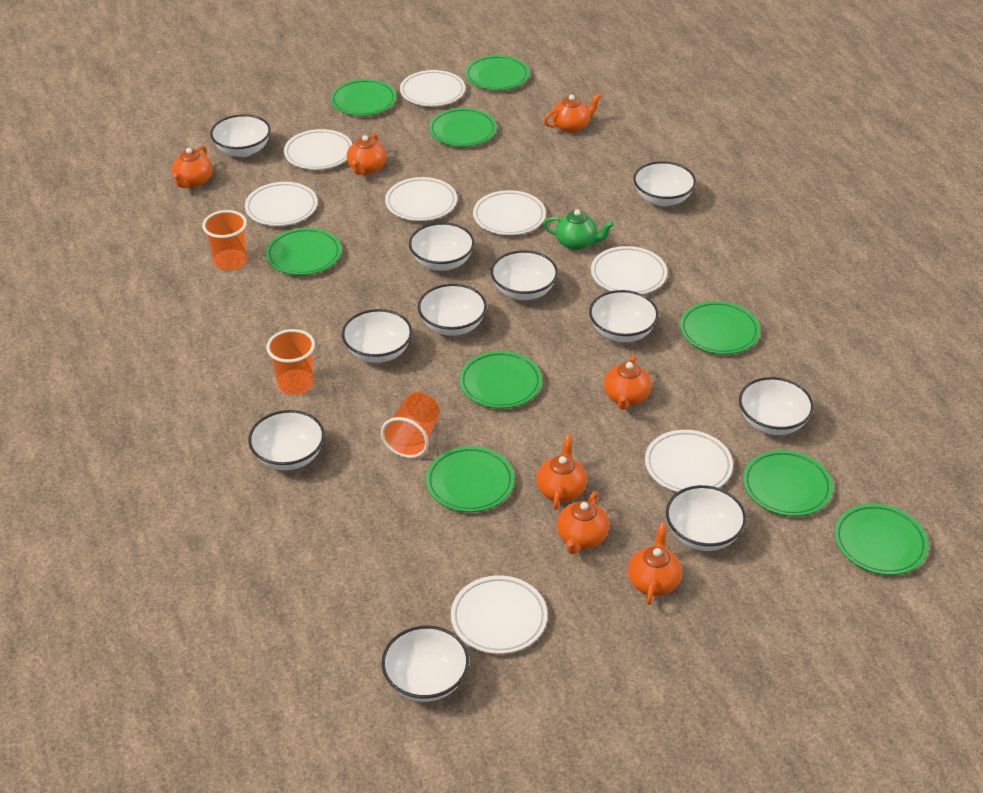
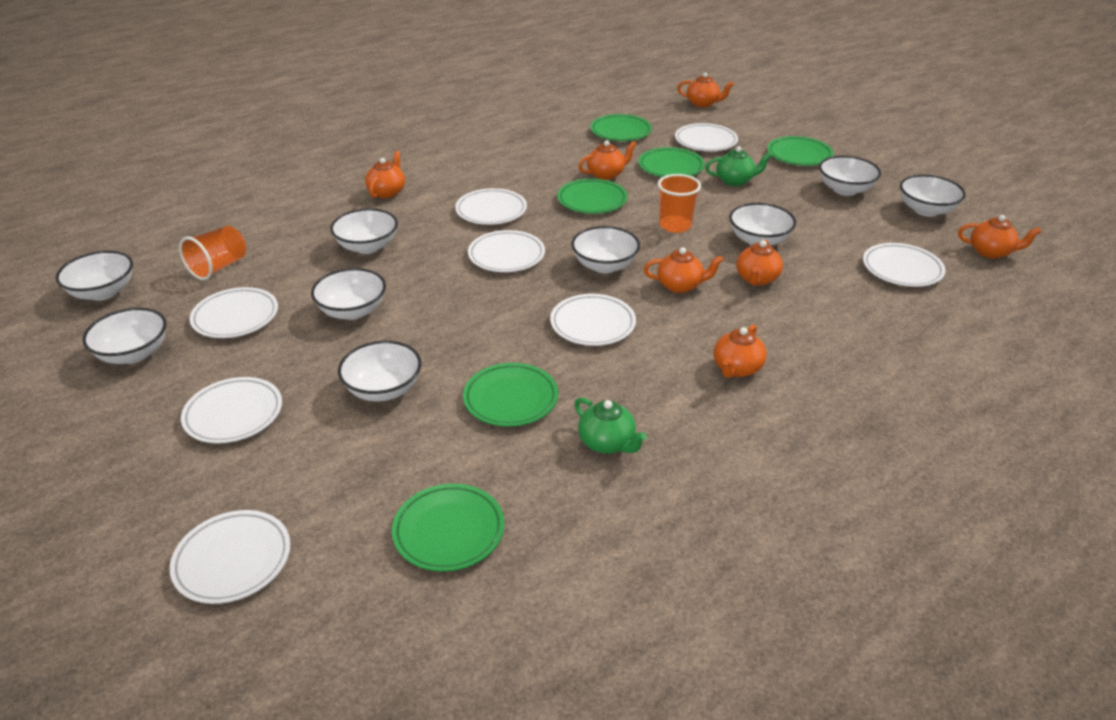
green plate: [266,228,341,275] [330,79,397,116] [426,446,514,512] [429,108,497,147] [459,351,542,409] [465,55,529,90] [680,301,760,354] [743,450,833,516] [834,503,929,575] = 9 -> [392,483,505,572] [463,363,558,427] [557,179,628,214] [590,114,652,141] [638,147,705,177] [767,136,833,166] = 6
green teapot: [543,209,614,250] = 1 -> [574,397,647,454] [705,146,772,186] = 2
orange cup: [202,210,247,270] [266,329,315,395] [381,392,440,458] = 3 -> [179,226,246,280] [658,174,701,233] = 2
white bowl: [210,114,271,157] [248,410,325,470] [342,309,412,363] [382,626,469,702] [409,222,475,271] [418,284,487,336] [491,250,558,300] [589,290,659,342] [633,161,696,206] [666,485,746,551] [739,377,814,435] = 11 -> [56,251,133,300] [82,308,167,364] [311,268,386,320] [330,208,398,254] [338,341,421,401] [571,226,640,273] [729,203,796,245] [819,156,881,196] [900,175,966,217] = 9

